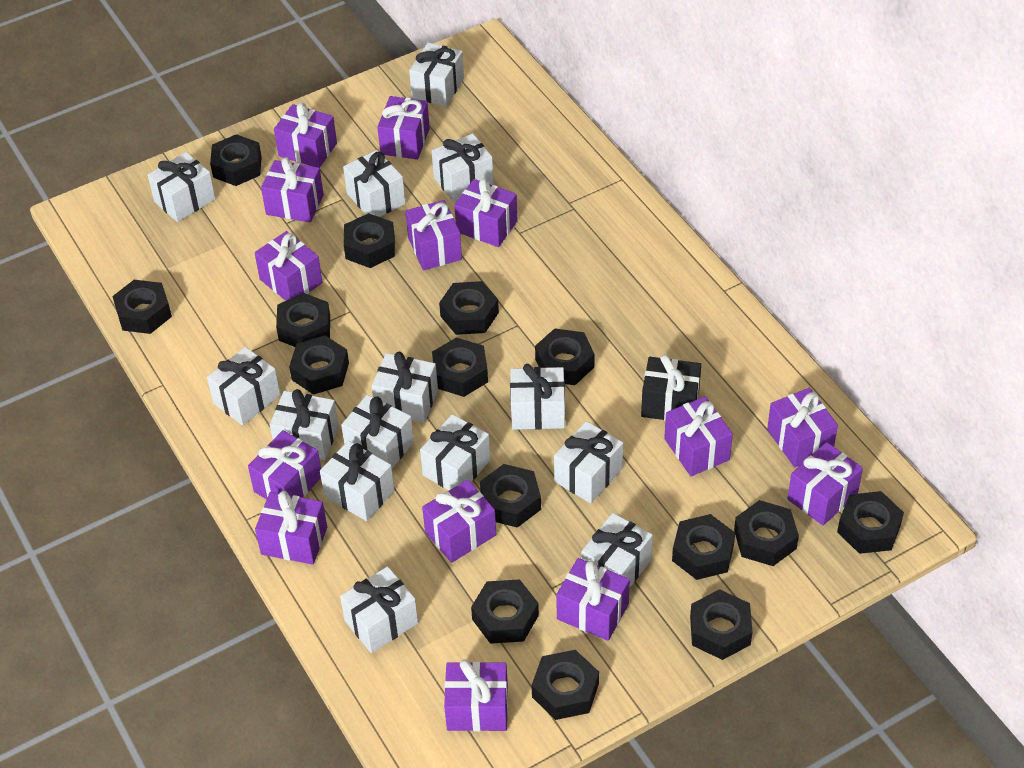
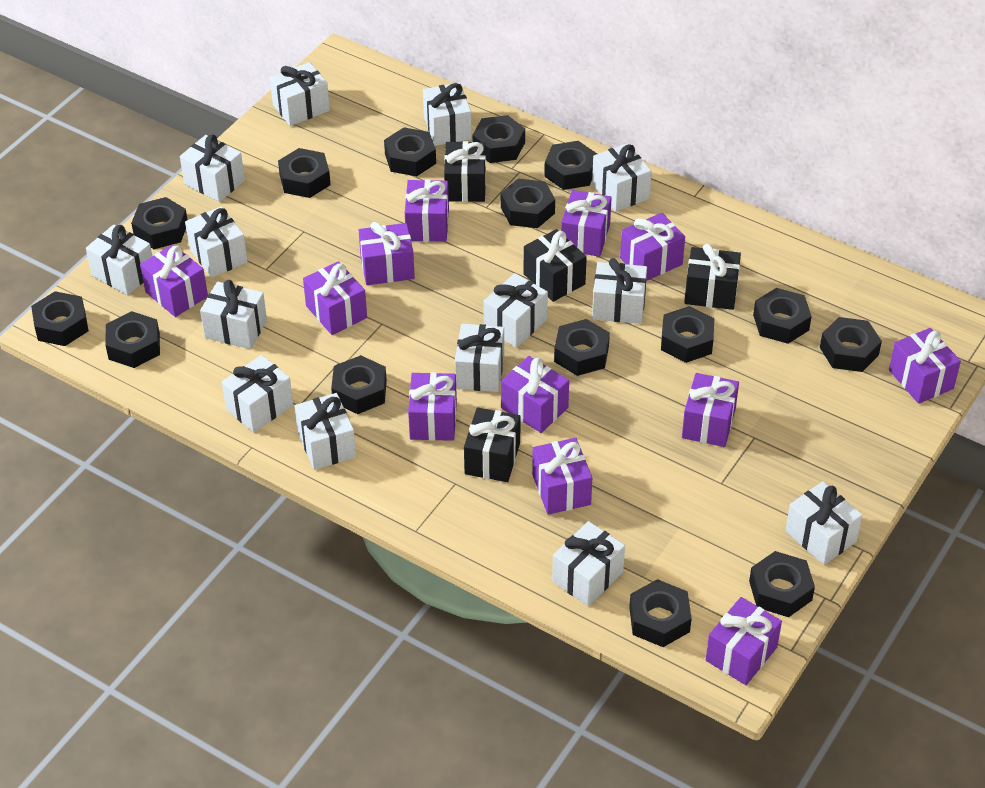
black gift: [641,354,701,420] = 1 -> [444,141,486,202] [464,408,520,482] [524,229,587,302] [684,244,741,310] = 4
purple gift: [248,430,321,499] [255,231,323,301] [255,491,327,565] [261,157,324,223] [274,103,337,168] [377,96,430,160] [405,200,462,270] [422,480,496,563] [444,659,508,731] [454,178,517,247] [556,558,630,641] [664,396,733,476] [767,388,838,467] [787,442,863,525] = 14 -> [140,244,208,317] [303,261,367,335] [359,222,415,285] [405,180,449,242] [408,372,457,441] [501,356,569,433] [532,438,592,515] [561,190,612,257] [620,213,685,281] [682,373,739,447] [706,597,782,685] [889,328,961,404] = 12

